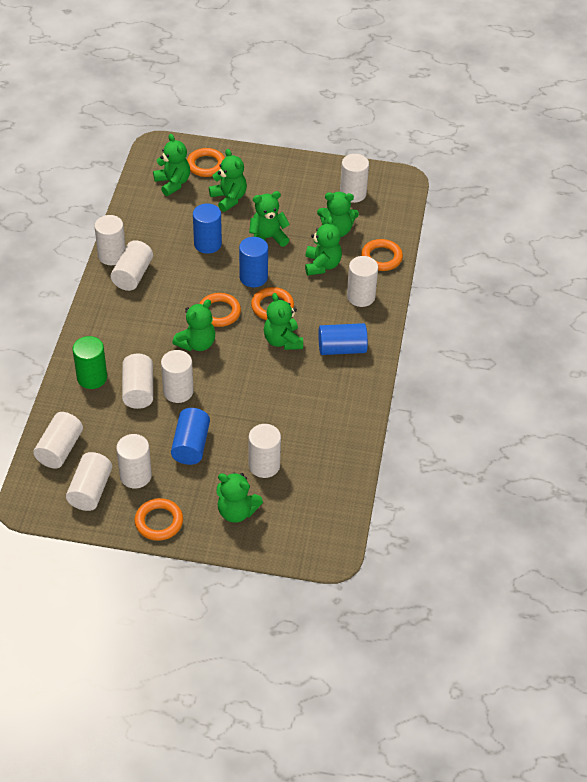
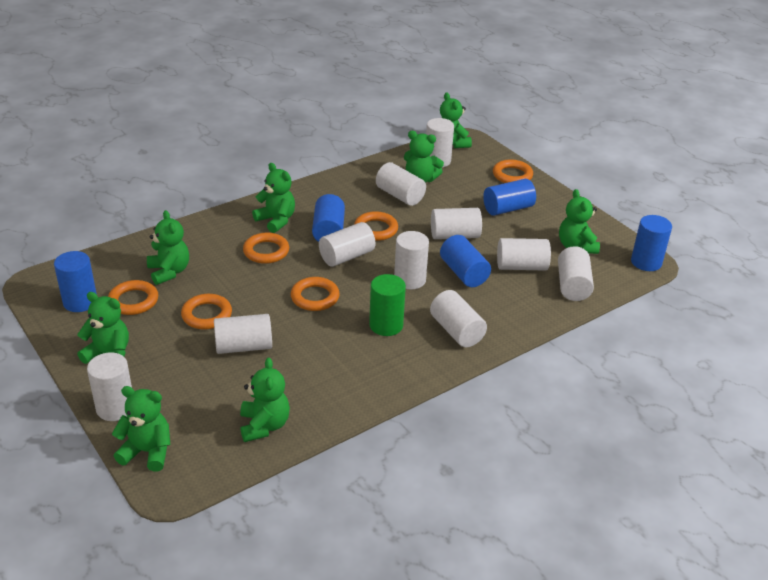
blue cylinder: [171,408,210,465] [193,203,222,254] [239,237,268,287] [318,323,368,355] = 4 -> [54,251,97,312] [312,194,345,242] [440,235,491,287] [483,179,536,216] [631,215,672,271] = 5
orange ring: [135,498,183,541] [187,148,225,177] [199,293,241,327] [251,287,294,320] [361,239,403,271] = 5 -> [108,280,158,315] [181,294,232,329] [243,233,289,264] [291,277,340,311] [354,211,398,241] [493,159,533,183] = 6

